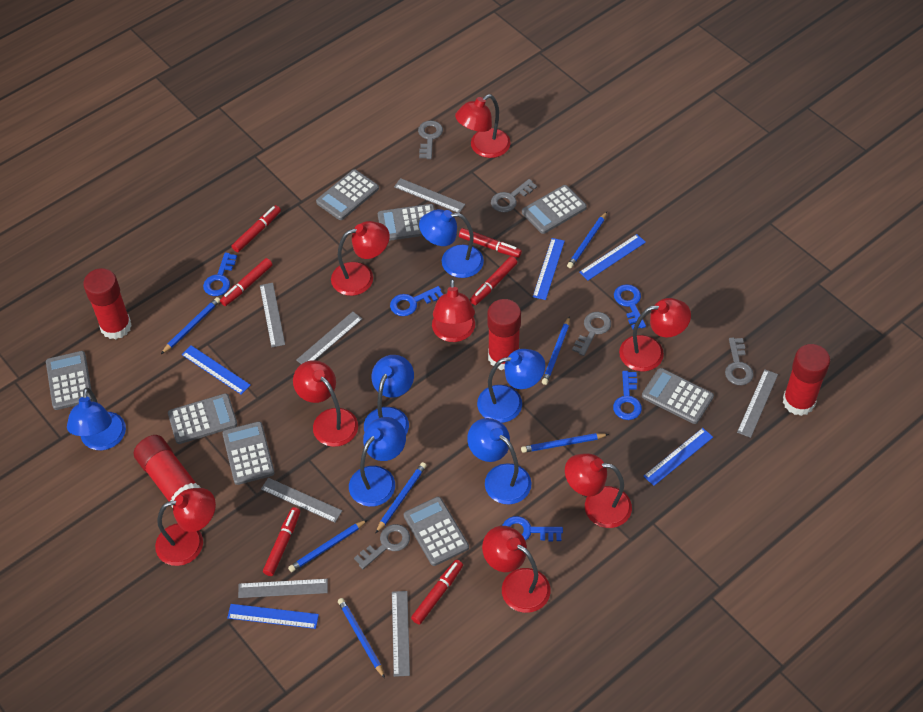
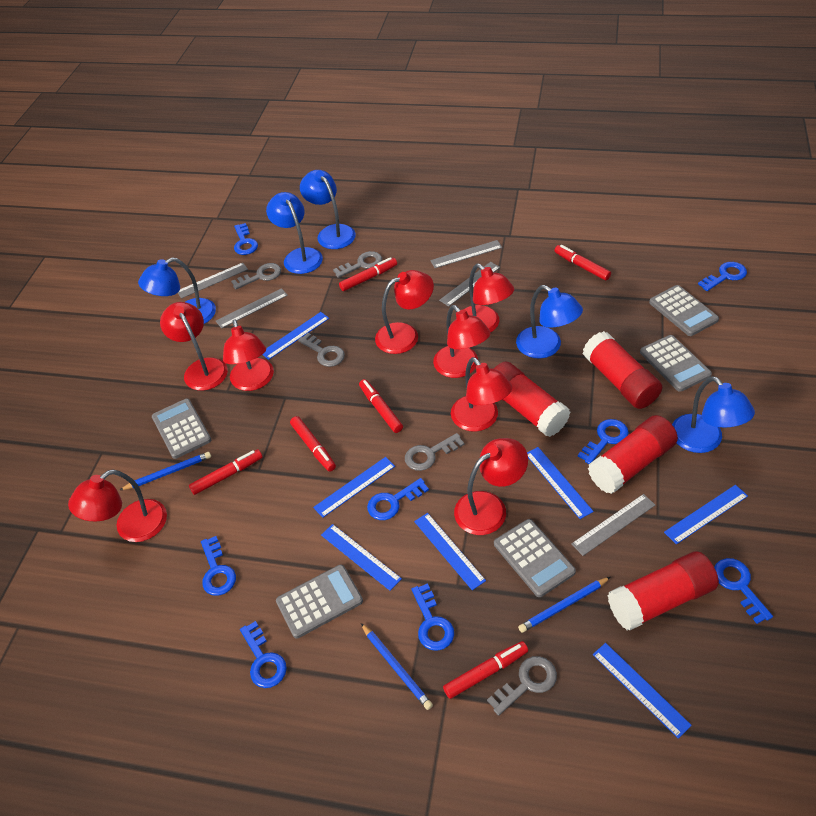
blue key: [203,252,237,296] [390,286,443,316] [502,516,563,541] [613,371,642,420] [614,284,646,329] = 5 -> [201,536,236,596] [234,223,258,255] [240,621,287,688] [367,478,429,520] [411,583,454,651] [578,419,629,464] [698,262,747,291] [714,558,773,624] = 8
blue lamp: [67,388,126,450] [349,417,406,507] [364,355,414,434] [419,209,484,278] [467,418,531,504] [477,349,545,423] = 6 -> [138,258,216,324] [266,192,323,274] [300,170,356,249] [516,285,583,358] [672,376,755,453] = 5
blue pencil: [161,297,220,354] [288,520,367,572] [338,598,385,678] [375,462,427,534] [521,433,609,453] [542,316,570,385] [567,212,607,268] = 7 -> [120,452,211,490] [361,623,433,710] [518,577,610,633] = 3
blue ruler: [182,345,251,395] [227,604,319,629] [533,238,565,300] [579,234,646,280] [644,428,713,486] = 5 -> [263,312,329,360] [313,457,395,518] [321,524,402,591] [414,513,486,590] [527,447,594,519] [593,643,692,739] [664,485,748,544] = 7
grey calculator: [46,351,92,410] [168,393,238,444] [222,421,275,485] [316,169,379,220] [378,204,435,241] [404,497,469,566] [522,185,587,234] [642,368,714,424] = 8 -> [152,398,211,459] [276,564,363,639] [494,519,576,597] [640,335,712,392] [649,285,719,336] = 5
grey ruler: [238,579,328,598] [260,283,285,347] [261,478,342,523] [296,311,362,364] [392,591,410,677] [394,178,465,213] [737,369,778,438] = 7 -> [178,263,248,299] [216,288,288,329] [430,240,502,268] [439,262,500,307] [571,494,655,556] = 5

